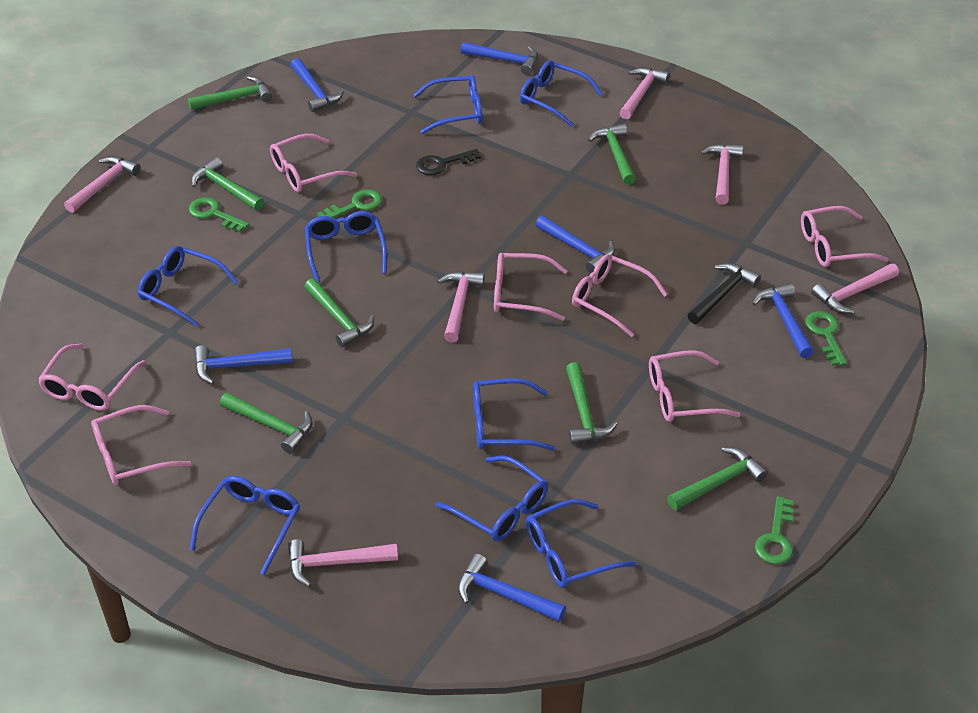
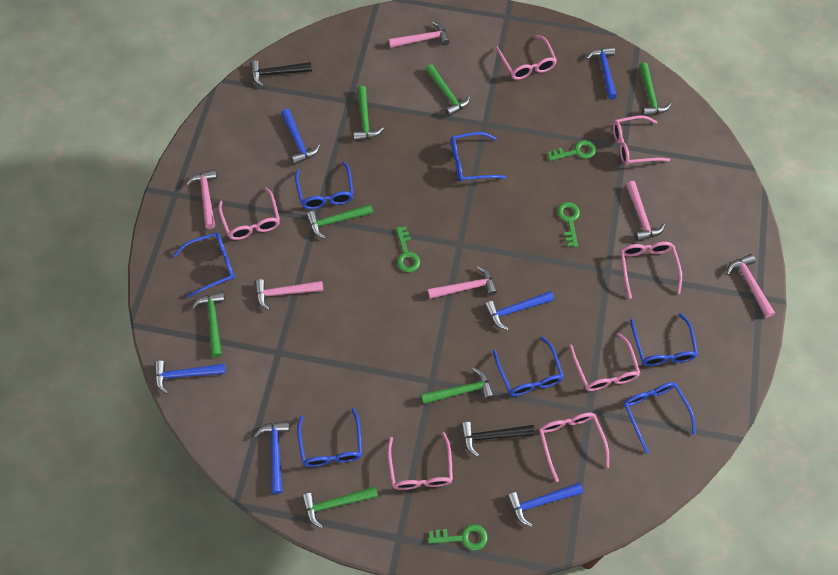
black hammer: [688,263,761,324] = 1 -> [251,60,312,86] [461,422,535,457] = 2
black key: [416,149,481,175] = 1 -> none = 0
blue glasses: [138,246,239,327] [190,476,300,575] [305,211,387,283] [413,75,482,134] [435,455,548,541] [473,378,555,451] [520,60,603,127] [526,499,636,588] = 8 -> [173,232,235,298] [295,162,354,209] [297,408,362,467] [451,132,506,182] [493,336,564,396] [624,382,696,453] [630,313,698,366] = 7

